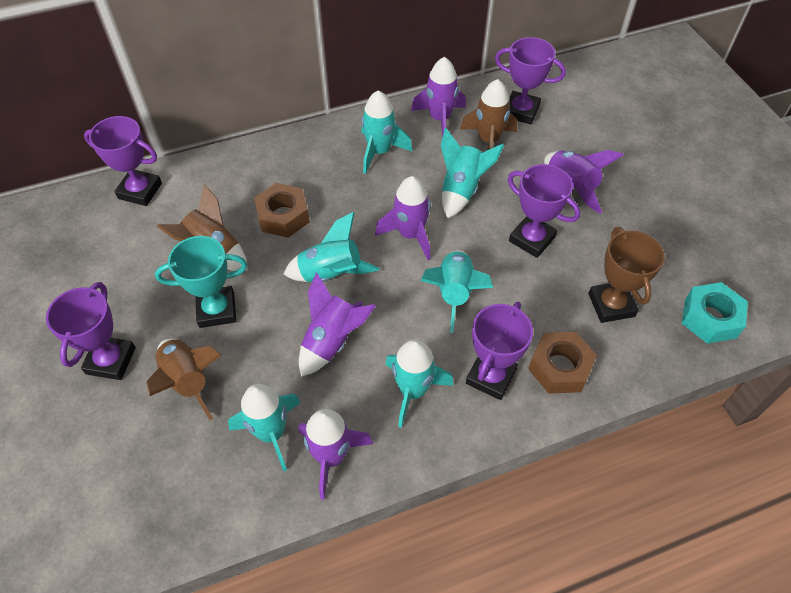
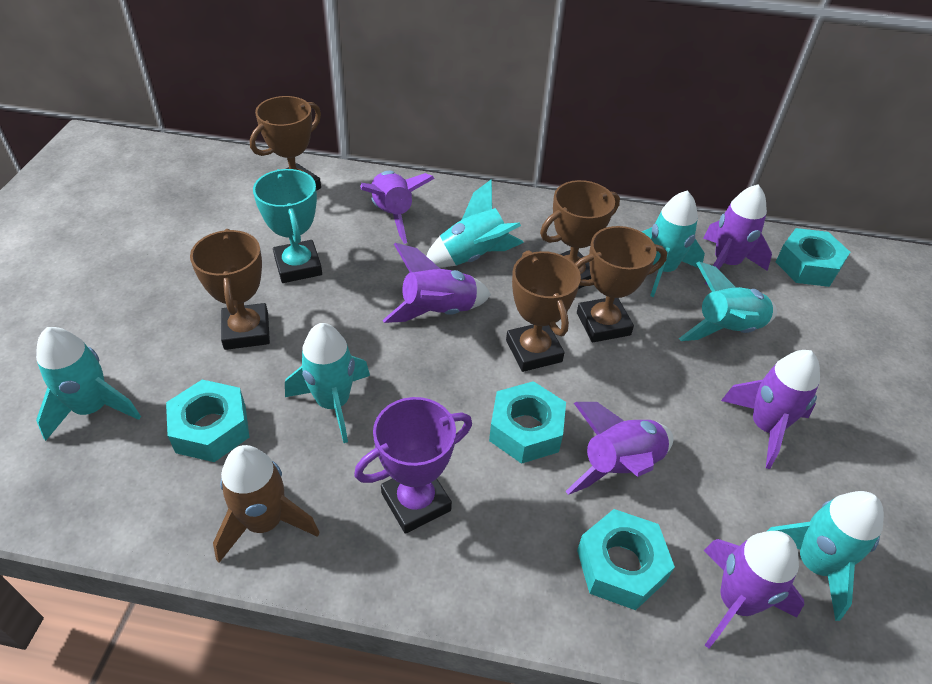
brown nut: [254,183,310,238] [528,332,597,394] = 2 -> none = 0
brown rocket: [147,339,222,420] [157,184,248,271] [460,79,517,150] = 3 -> [213,445,320,562] = 1
brown trophy: [588,227,665,323] = 1 -> [190,229,270,350] [250,96,321,191] [506,250,581,372] [540,180,620,289] [575,226,667,342] = 5
purple rocket: [298,409,373,500] [299,272,376,377] [375,176,431,260] [411,57,466,138] [544,150,624,214] = 5 -> [360,171,435,244] [383,243,491,323] [566,402,673,495] [703,184,772,285] [703,531,804,649] [721,350,820,469] = 6
purple trophy: [46,282,136,380] [84,116,162,206] [466,302,533,400] [495,37,566,125] [508,164,580,258] = 5 -> [354,397,472,534] = 1
turquoise nut: [682,282,748,344] = 1 -> [166,379,249,462] [489,381,566,464] [577,509,675,610] [776,228,850,287] = 4

